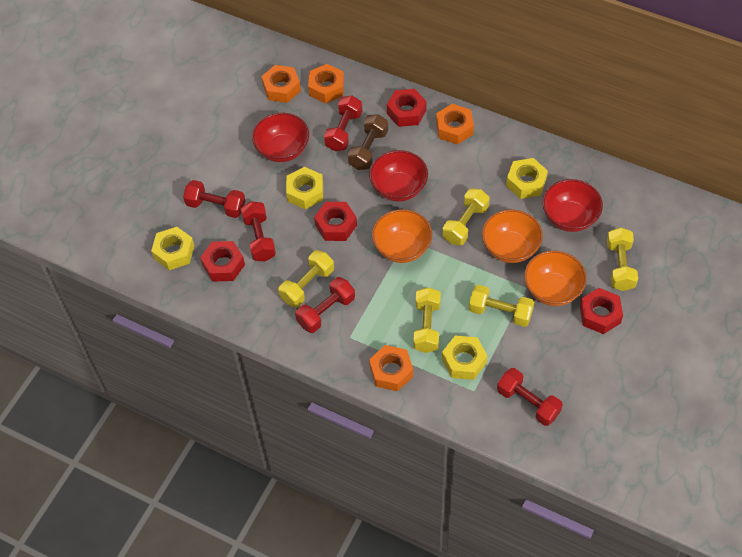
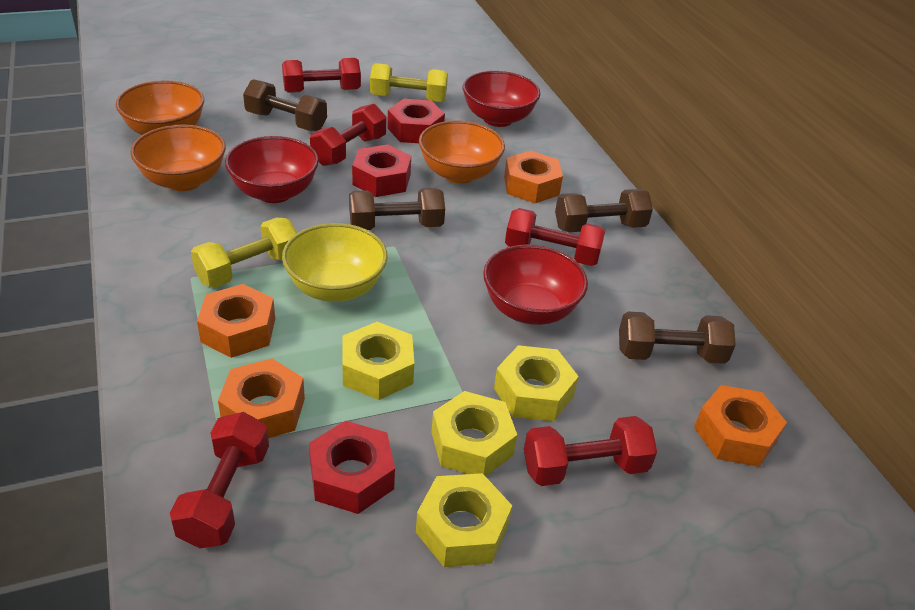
brown dumbbell: [348,114,388,170] = 1 -> [243,79,327,131] [349,188,445,230] [555,189,653,232] [619,312,736,364] = 4
red nut: [200,241,245,282] [314,202,357,241] [387,89,427,127] [580,288,623,334] = 4 -> [309,421,395,514] [352,144,411,197] [387,99,445,143] = 3
yellow bowl: none = 0 -> [282,223,388,302] = 1
yellow dumbbell: [278,250,334,308] [413,287,441,353] [443,188,490,245] [469,285,534,327] [607,228,638,291] = 5 -> [191,218,297,288] [370,63,448,102] = 2

